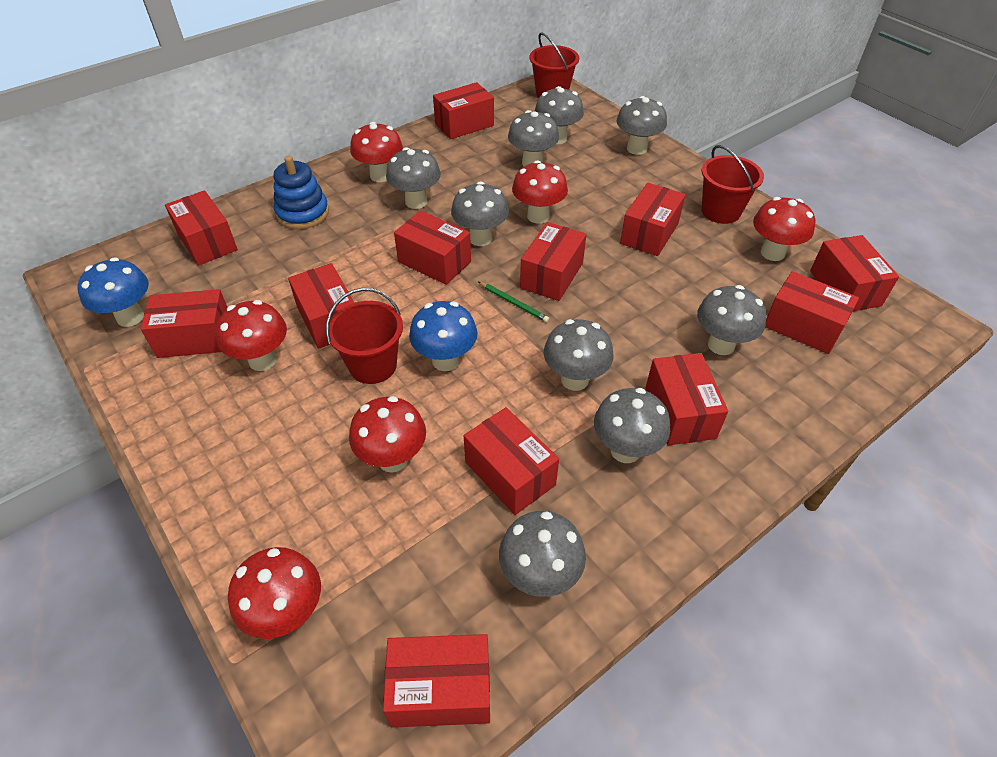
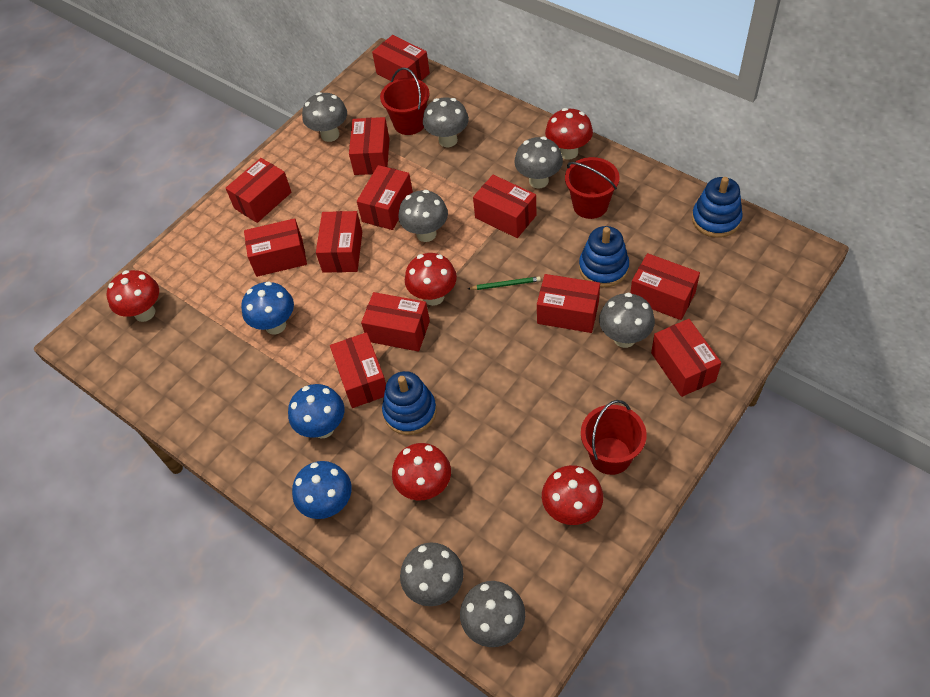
blue mushroom: [77,257,149,327] [409,301,478,371] = 2 -> [241,281,294,334] [288,384,344,439] [292,461,352,519] = 3
blue stacking toy: [274,156,329,229] = 1 -> [382,371,437,435] [579,226,629,287] [692,177,743,238] = 3
grey mushroom: [386,147,441,209] [451,181,509,246] [499,511,586,597] [508,110,559,167] [535,86,584,144] [544,319,614,391] [594,388,670,463] [616,96,667,155] [697,285,766,355] = 9 -> [302,92,347,142] [398,190,448,242] [400,542,463,606] [423,97,469,147] [460,581,525,647] [514,137,563,189] [599,293,655,348] = 7
red mushroom: [216,300,287,371] [228,547,321,639] [349,396,426,473] [350,122,403,182] [512,160,568,224] [753,197,815,261] = 6 -> [107,270,159,322] [392,443,451,501] [405,253,457,306] [542,465,603,525] [545,108,593,160] = 5

